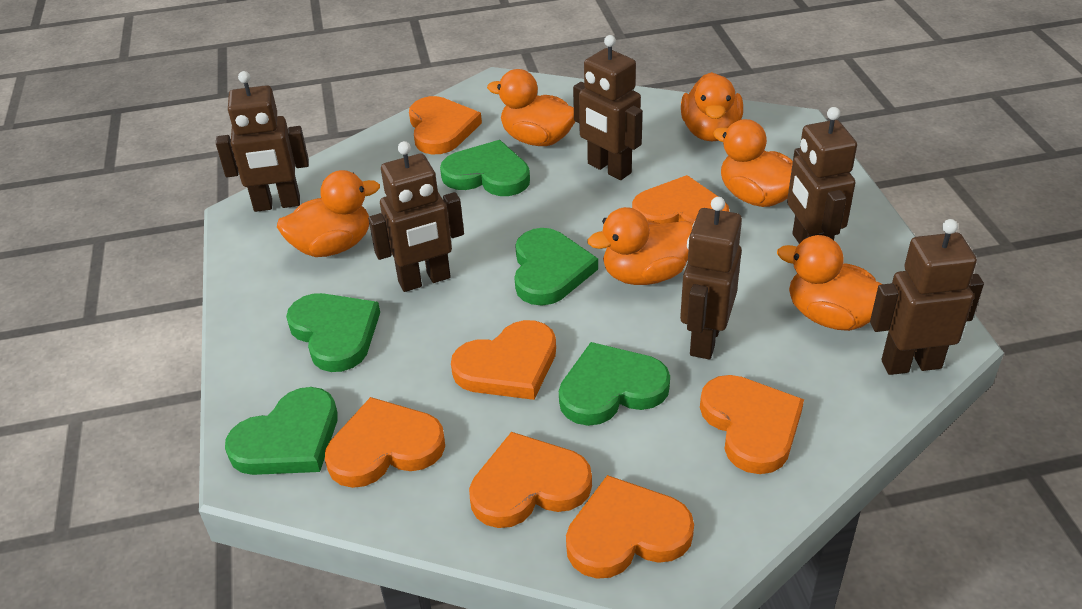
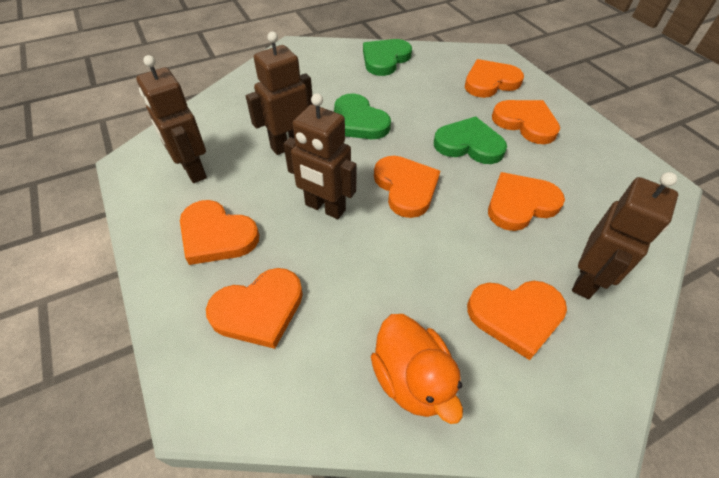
brown robot: [216,71,309,212] [368,141,464,292] [573,35,643,180] [680,197,742,359] [787,107,857,244] [870,219,984,375] = 6 -> [136,55,207,183] [246,32,312,155] [283,93,357,219] [572,172,678,299] = 4
green heart: [225,387,337,475] [286,293,380,372] [440,140,530,196] [514,228,598,306] [559,342,670,426] = 5 -> [334,93,391,139] [363,39,412,76] [434,116,507,164] = 3
orange duck: [277,170,380,257] [487,69,575,146] [587,207,693,285] [681,72,743,141] [713,119,793,207] [777,235,882,331] = 6 -> [371,314,463,424] = 1

